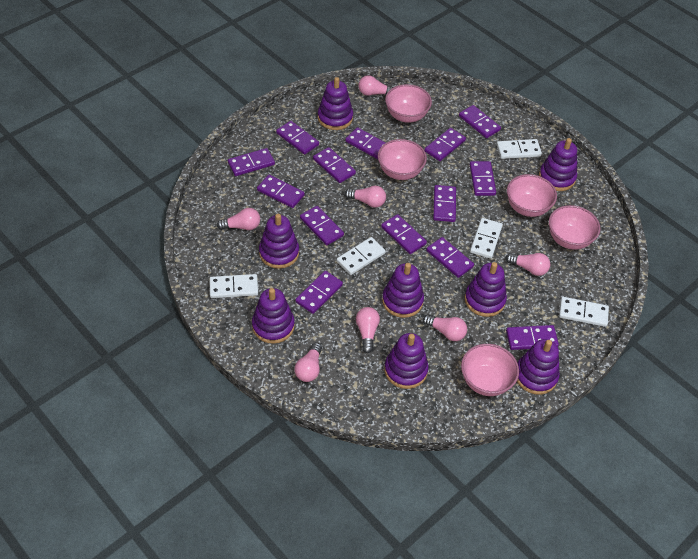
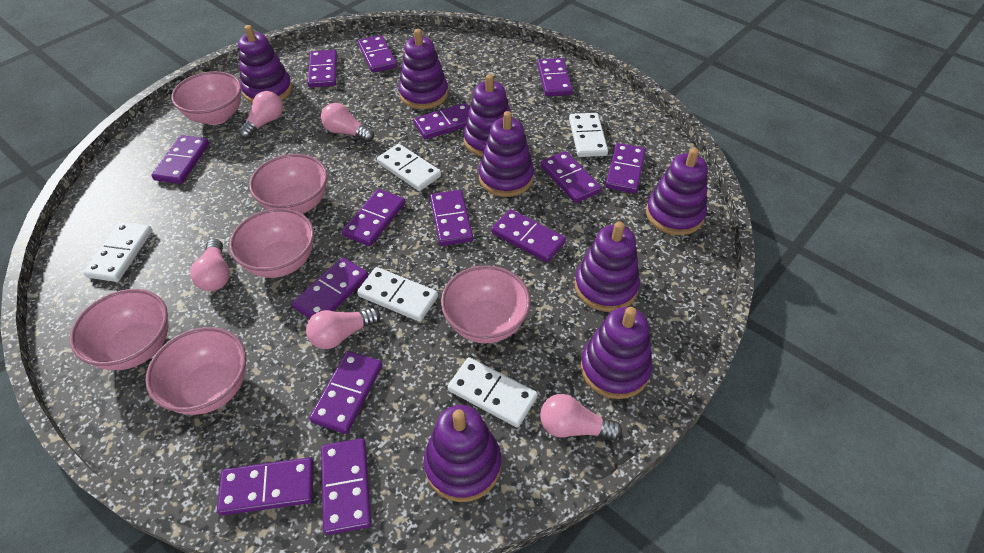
pink bowl: [378,139,427,180] [385,84,432,123] [461,344,519,396] [507,174,557,217] [549,205,600,250] = 5 -> [70,289,168,370] [145,327,246,415] [171,71,241,125] [229,208,314,278] [249,154,328,214] [441,265,531,344] = 6
pink light bulb: [217,208,260,230] [294,342,322,382] [345,186,386,208] [356,307,380,353] [358,75,393,96] [423,314,467,341] [506,253,550,276] = 7 -> [190,239,230,291] [238,91,283,139] [306,308,380,349] [321,103,374,142] [540,394,622,441] = 5

